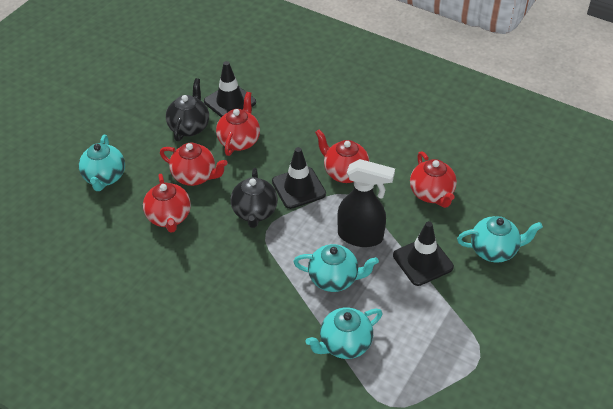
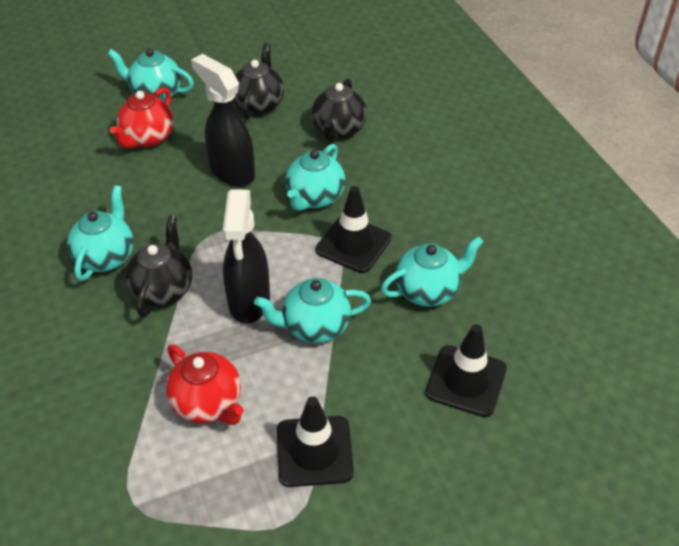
black spray bottle: [337,159,395,247] = 1 -> [191,54,255,187] [223,189,270,324] = 2
black teapot: [166,78,209,141] [230,168,278,228] = 2 -> [125,216,192,317] [233,43,284,119] [311,78,367,141] = 3
red teapot: [143,174,191,233] [160,143,228,186] [216,92,260,156] [315,129,369,183] [410,151,457,208] = 5 -> [110,88,174,148] [166,344,244,425] = 2
turquoise teapot: [79,135,125,191] [293,244,379,292] [306,307,383,359] [457,216,543,263] = 4 -> [67,185,134,281] [108,48,194,102] [254,278,371,343] [285,144,346,211] [381,236,483,307] = 5

